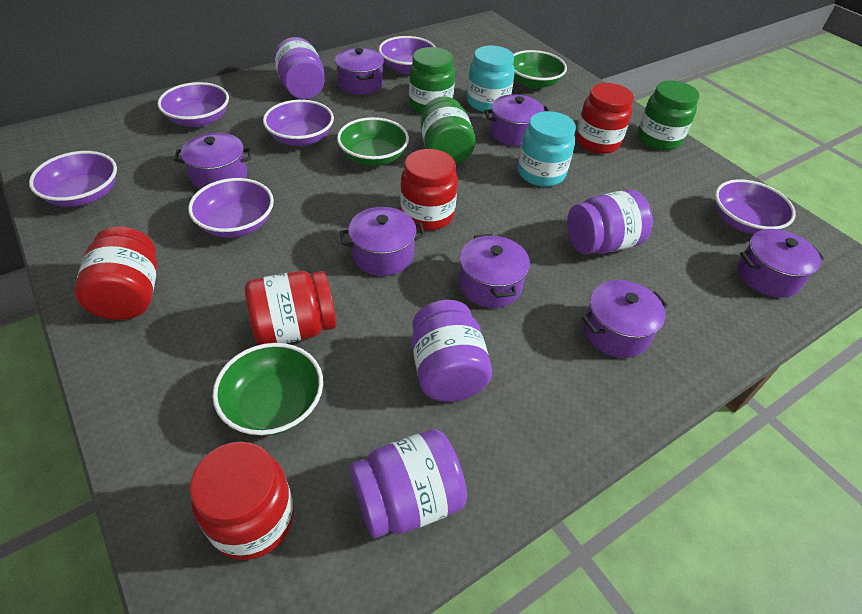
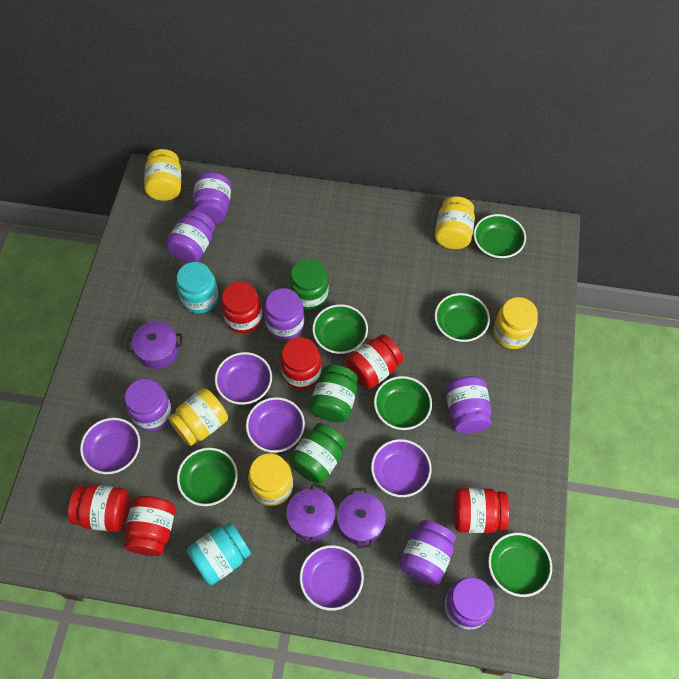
green bowl: [212,343,323,436] [337,117,409,166] [513,50,567,89] = 3 -> [177,448,238,506] [312,304,368,354] [374,376,432,430] [434,293,490,342] [473,214,526,259] [488,533,552,597] = 6
purple bowl: [29,151,117,207] [158,82,229,127] [188,178,274,238] [263,100,334,146] [379,36,436,74] [715,179,796,234] = 6 -> [80,418,140,474] [215,352,272,405] [246,397,305,453] [300,545,364,611] [371,439,432,497] = 5
purple jar: [274,37,325,99] [350,429,467,539] [412,300,492,402] [567,190,653,254] = 4 -> [125,379,172,431] [166,210,215,263] [192,172,231,224] [264,288,305,340] [399,520,456,585] [444,577,494,630] [446,376,491,433] = 7
purple pot: [174,133,252,189] [335,48,384,95] [340,207,425,276] [459,234,530,308] [484,94,548,146] [582,280,668,358] [738,229,824,297] = 7 -> [127,321,183,369] [286,484,336,544] [337,488,386,548] = 3
red jar: [74,226,157,320] [190,442,294,560] [245,271,336,345] [400,149,458,230] [576,83,634,154] = 5 -> [68,484,130,532] [124,496,175,556] [221,282,263,333] [280,337,322,390] [346,334,403,389] [453,488,509,533] = 6
yellow jar: none = 0 -> [144,149,181,201] [168,388,228,446] [248,453,293,506] [435,197,475,249] [493,297,538,349] = 5

